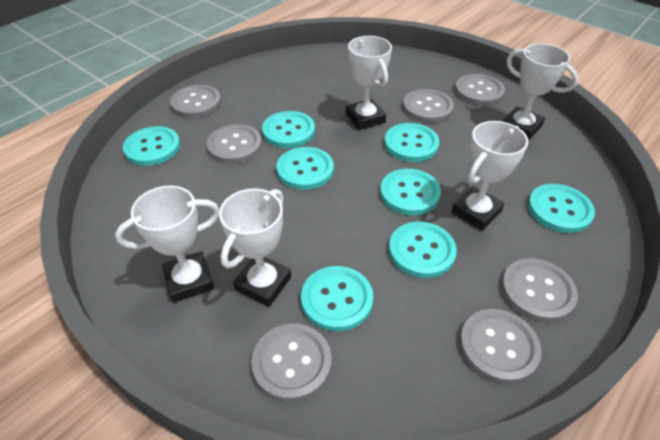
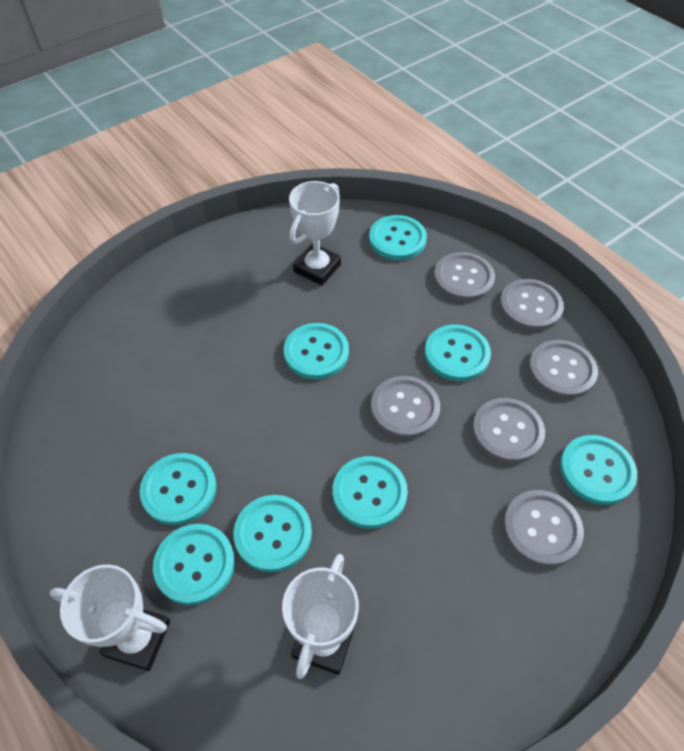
grey button: [170,85,221,118] [207,124,262,164] [251,324,331,402] [403,89,454,123] [455,74,505,105] [460,309,542,384] [501,258,578,322] = 7 -> [371,376,440,439] [434,252,495,301] [472,398,545,463] [500,279,564,331] [503,490,584,567] [529,340,598,398] = 6
white trophy: [115,186,220,303] [219,188,291,307] [346,36,392,130] [452,121,528,231] [503,43,579,140] = 5 -> [50,564,170,671] [282,554,359,679] [289,181,341,286] = 3

